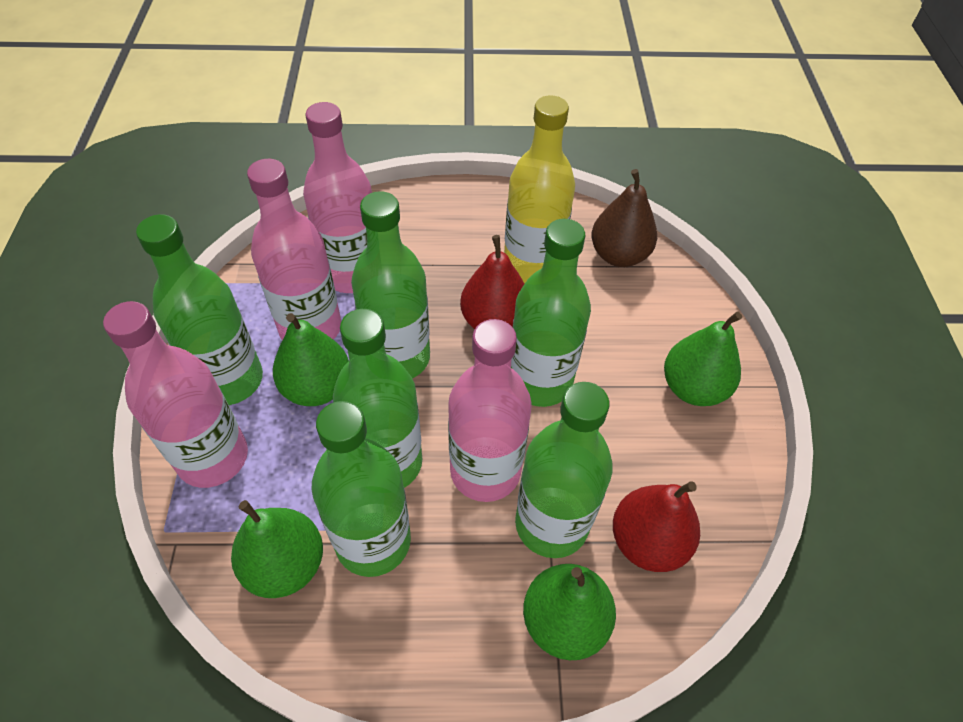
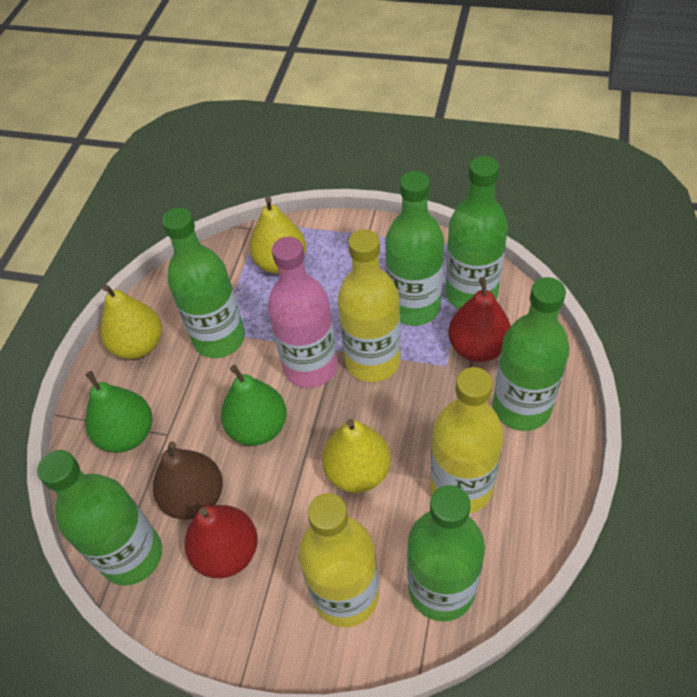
green pear: [231,500,323,598] [273,313,349,406] [523,564,616,660] [664,312,742,406] = 4 -> [86,371,152,453] [221,365,287,446] = 2
pink bottle: [103,301,248,488] [247,159,341,340] [303,102,372,293] [448,319,532,502] = 4 -> [268,237,338,388] = 1
yellow bottle: [504,95,575,283] = 1 -> [299,493,379,627] [337,229,401,382] [430,367,504,514] = 3
yellow pear: none = 0 -> [100,284,162,359] [250,197,306,274] [322,419,391,493] = 3

